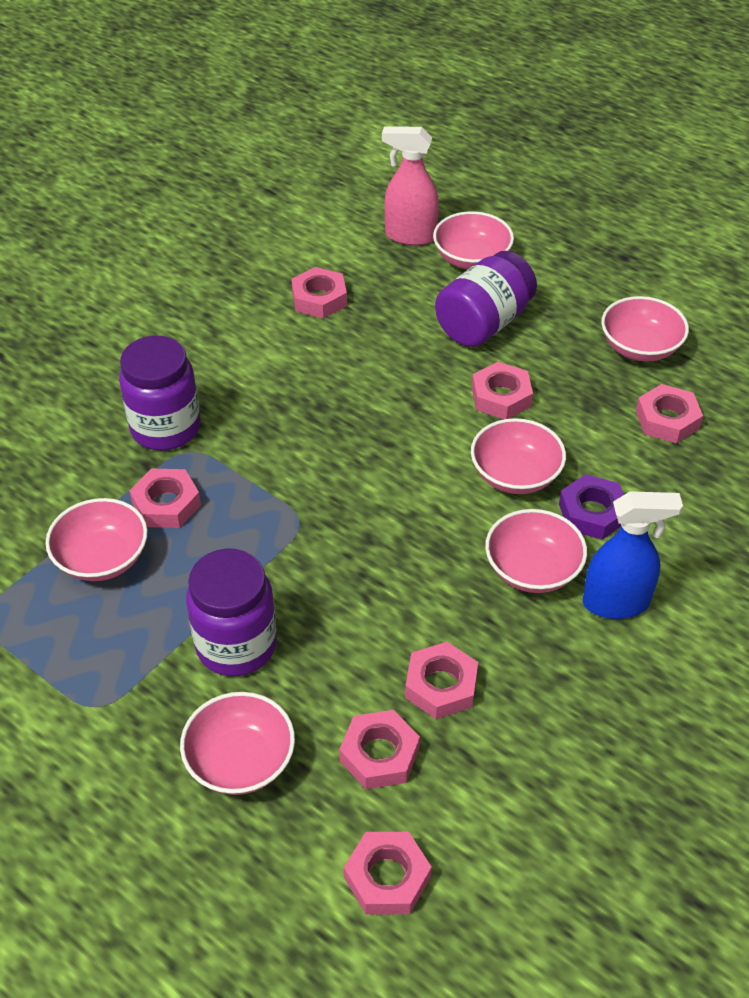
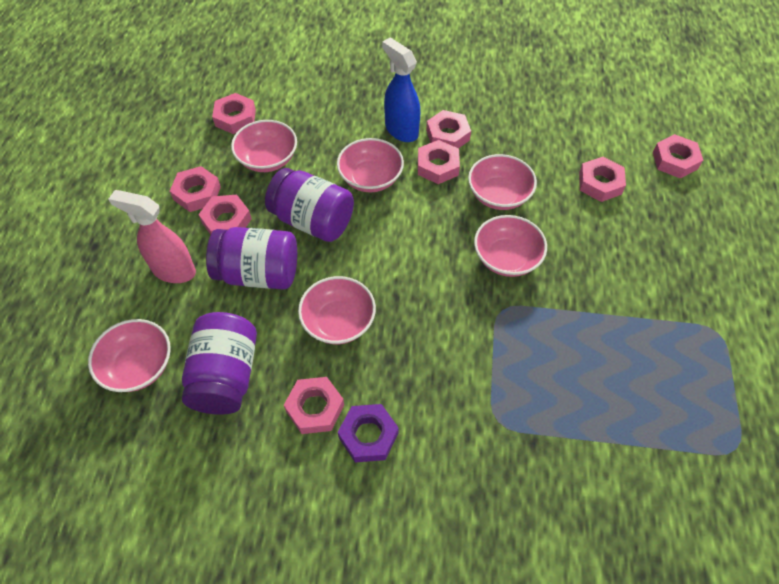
pink nut: [129,468,201,528] [291,267,347,319] [339,710,420,789] [344,832,432,914] [405,642,478,719] [472,362,533,419] [636,384,703,443] = 7 -> [170,166,221,212] [199,195,252,235] [212,93,256,134] [284,377,344,434] [418,140,460,184] [426,110,471,148] [579,157,626,202] [653,134,703,179] = 8

